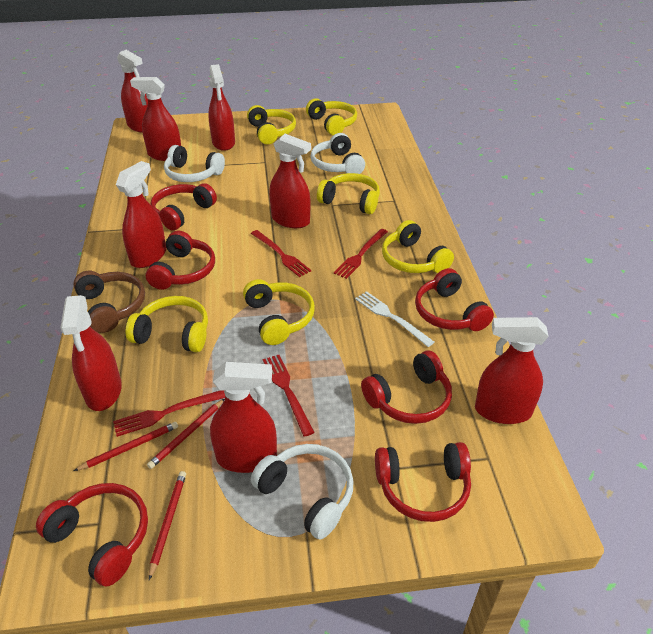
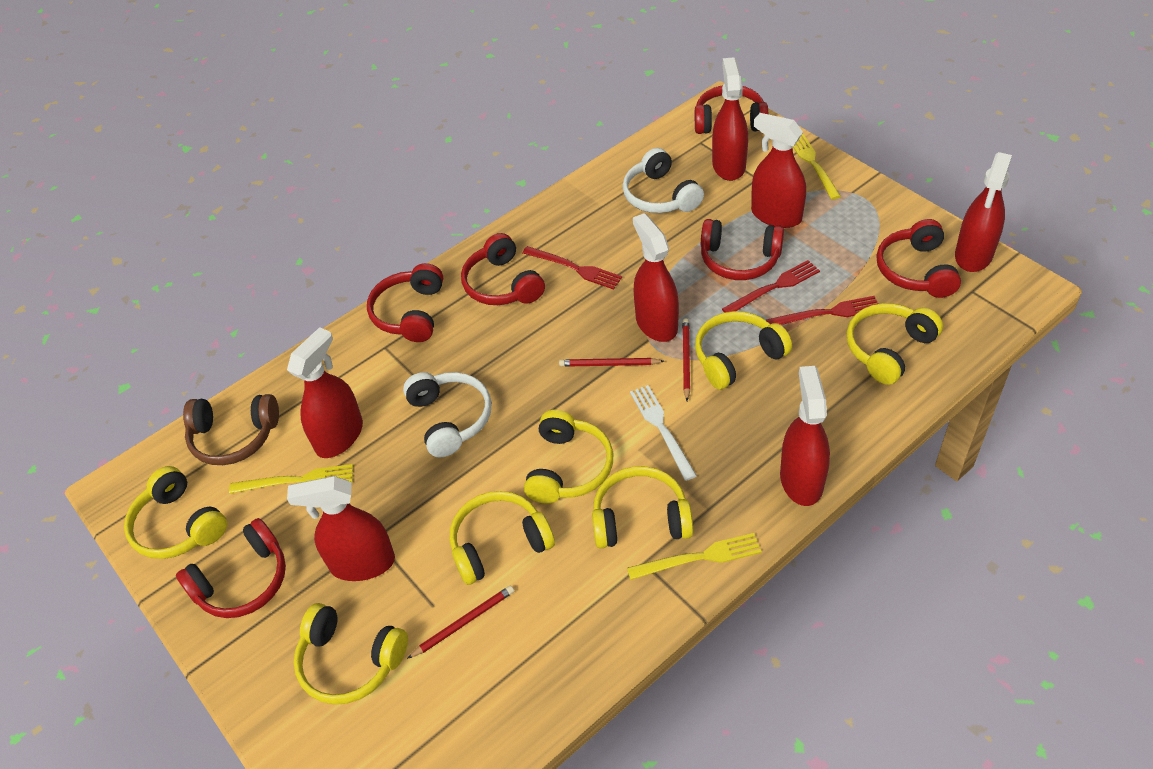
red fork: [113,391,225,437] [251,230,311,277] [263,355,315,437] [334,229,388,279] = 4 -> [522,246,622,290] [722,260,820,313] [766,296,878,325] = 3
red spray bottle: [61,295,122,411] [116,161,166,268] [117,50,148,132] [130,77,181,161] [208,64,235,151] [210,362,277,473] [269,134,311,228] [475,317,549,424] = 8 -> [287,327,363,458] [287,476,395,581] [633,213,679,342] [712,57,748,181] [751,113,806,228] [780,366,830,506] [955,152,1012,272] = 7
white headphones: [164,145,225,182] [251,444,354,540] [310,133,365,174] = 3 -> [403,372,491,458] [623,148,704,213] = 2
yellow fork: none = 0 -> [229,464,353,494] [627,533,762,580] [793,134,841,200] = 3
yellow headphones: [126,296,208,352] [243,279,315,345] [247,105,296,144] [306,98,357,135] [317,173,380,214] [382,220,454,273] = 6 -> [124,466,227,559] [294,603,408,705] [450,491,555,585] [524,410,613,504] [592,466,693,548] [695,311,792,390] [847,303,943,385] = 7

